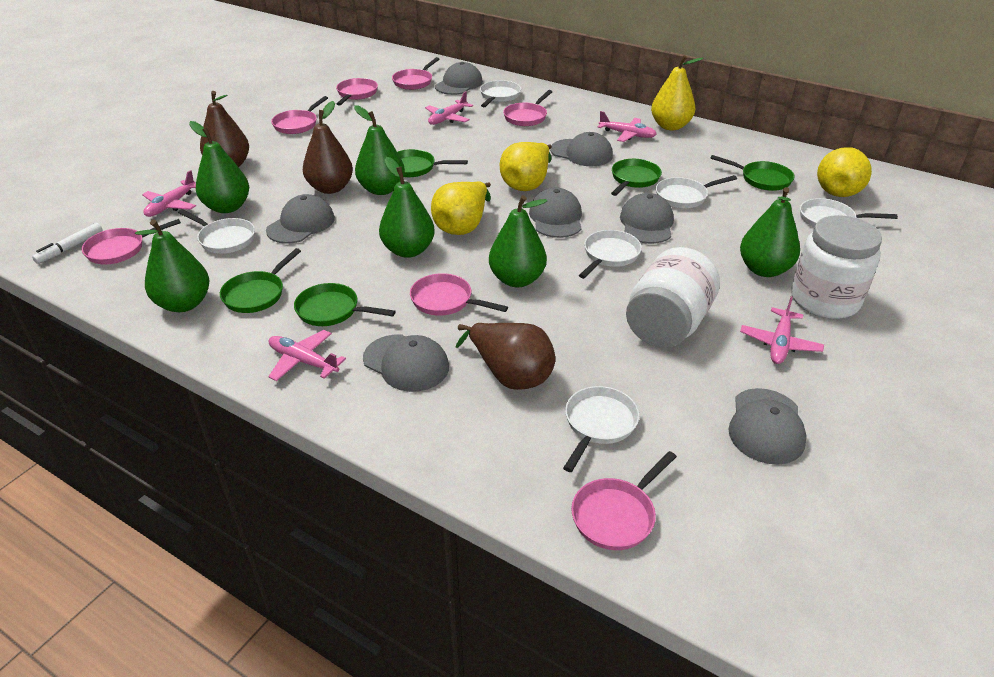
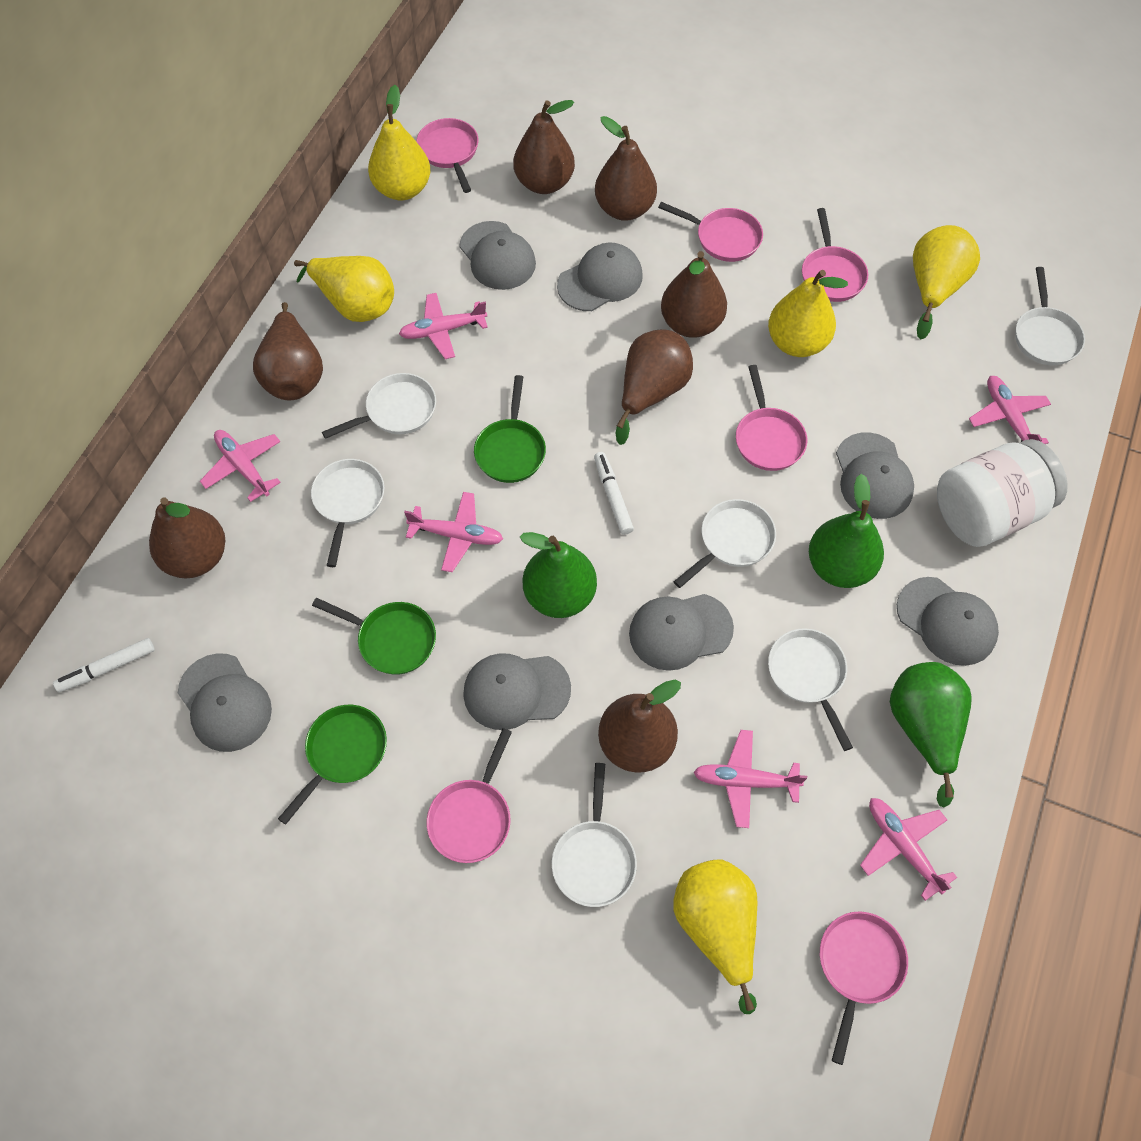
brown pear: [200,91,249,167] [303,101,353,194] [456,323,555,390] = 3 -> [149,498,225,579] [253,302,323,400] [513,100,575,194] [595,116,657,221] [598,680,681,772] [616,329,693,445] [661,251,727,338] = 7
green pan: [220,248,301,313] [294,283,396,326] [397,149,468,177] [611,159,662,196] [710,155,795,191] = 5 -> [278,705,387,825] [312,598,436,675] [474,375,546,483] = 3
green pear: [135,220,209,312] [189,121,249,213] [354,105,405,195] [379,157,435,258] [489,195,547,287] [740,187,800,277] = 6 -> [520,532,597,618] [809,474,884,588] [890,662,972,807] = 3
pink pan: [82,219,181,264] [271,96,328,134] [336,78,378,106] [392,57,439,90] [410,273,508,316] [503,90,552,126] [571,451,677,550] = 7 -> [416,118,479,193] [427,728,512,863] [658,202,763,262] [736,365,807,471] [802,208,868,302] [820,911,908,1065] = 6
pink plane: [142,170,196,217] [268,330,346,381] [425,91,473,125] [597,111,657,142] [740,296,824,364] = 5 -> [200,430,281,502] [399,293,488,359] [404,492,503,572] [693,730,807,828] [860,798,957,901] [969,376,1051,444] = 6
white jar: [626,247,720,348] [791,215,882,319] = 2 -> [937,439,1068,547] = 1
white marker: [32,223,103,264] = 1 -> [53,638,155,692] [594,452,634,535] = 2
yellow pear: [431,181,491,235] [500,142,552,191] [651,55,703,130] [817,147,872,197] = 4 -> [294,256,394,322] [368,85,430,200] [673,859,757,1014] [768,270,848,357] [913,225,980,340] = 5

